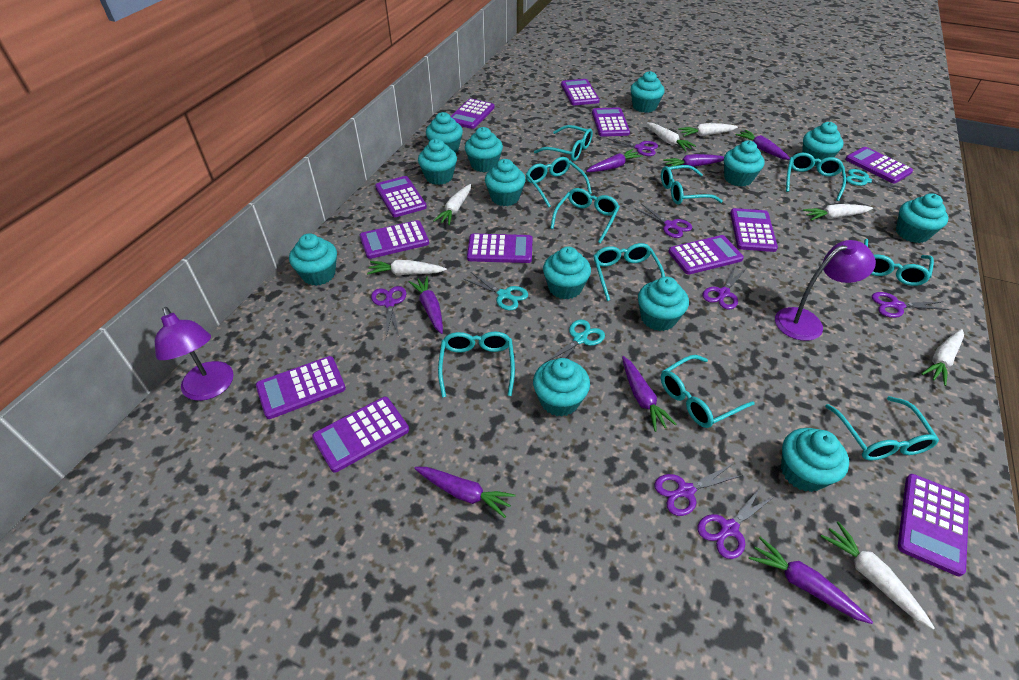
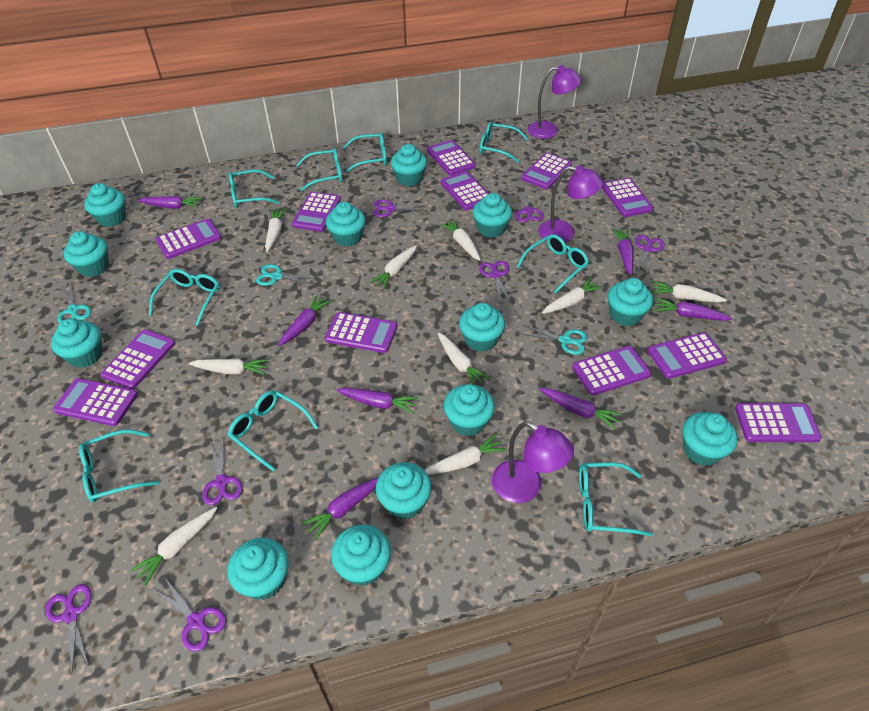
purple lamp: [155,307,234,401] [775,240,876,341] = 2 -> [492,421,574,503] [528,65,581,139] [538,165,603,242] = 3
turquoise glasses: [438,331,515,397] [526,157,592,208] [534,125,593,161] [550,188,620,243] [594,243,665,301] [661,165,723,205] [661,355,755,428] [786,153,846,201] [825,396,939,460] [864,239,934,286] = 10 -> [79,429,159,502] [149,269,220,326] [228,390,319,472] [229,169,280,208] [296,148,343,191] [343,132,387,172] [480,122,528,163] [516,234,589,293] [579,462,653,537] = 9
white carrot: [367,260,447,275] [433,184,471,225] [647,123,696,152] [678,123,738,137] [803,204,873,221] [820,521,935,630] [921,329,964,386] = 7 -> [130,507,217,586] [189,358,269,375] [265,208,287,252] [370,245,417,289] [425,433,507,475] [437,333,490,385] [440,219,481,261] [542,277,604,314] [651,281,727,302] = 9

